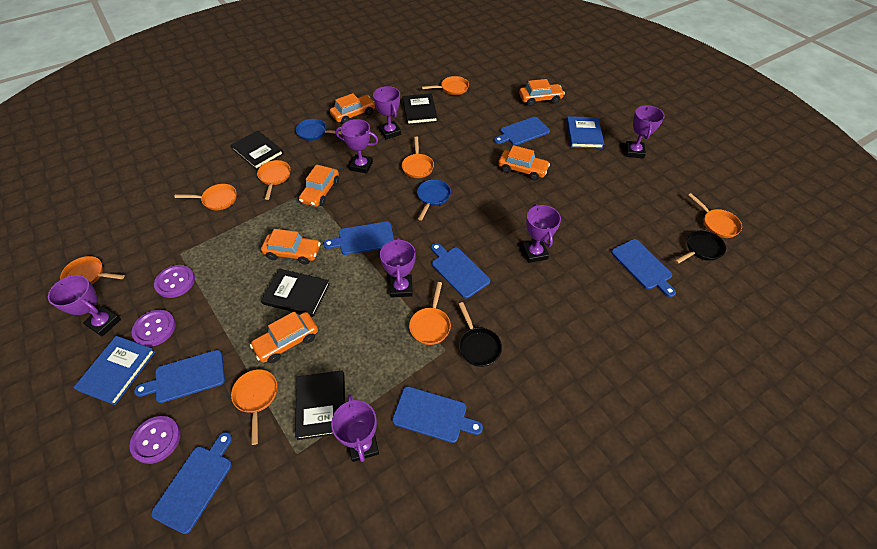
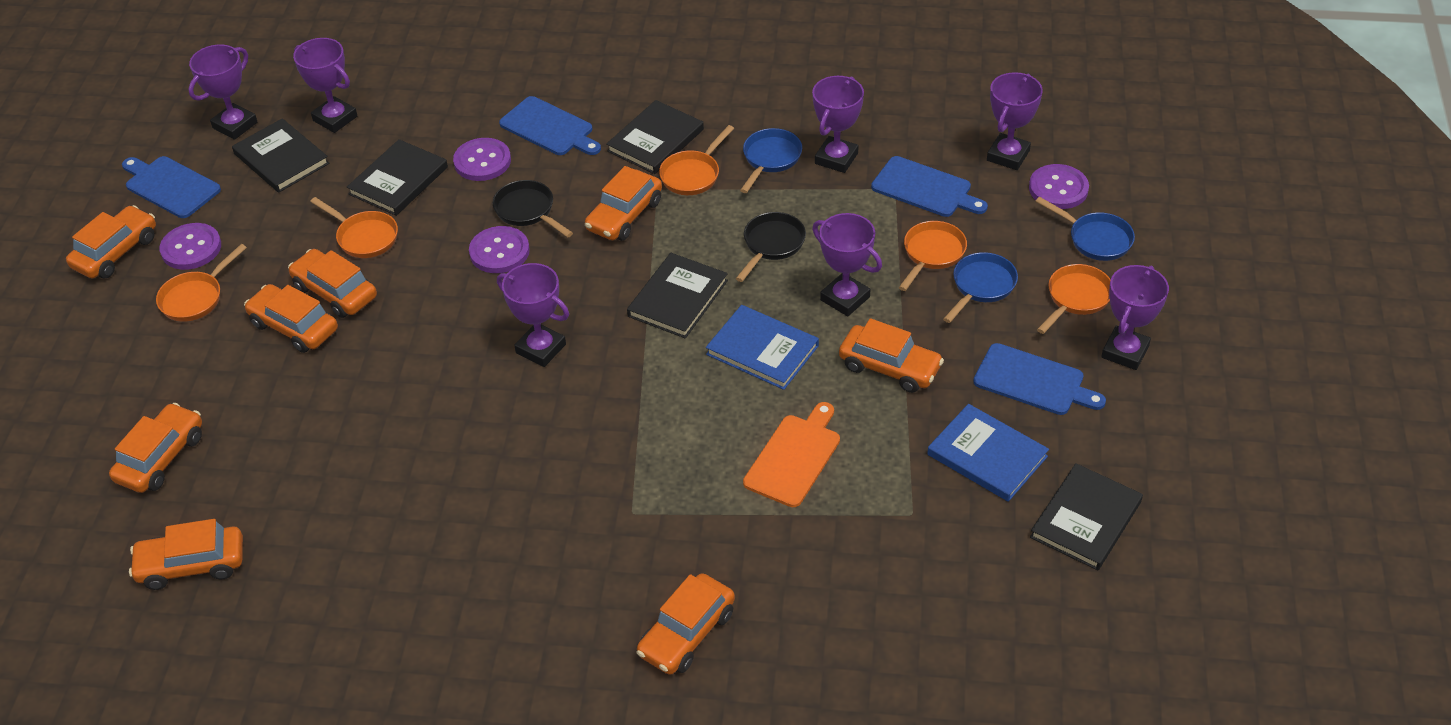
black book: [230,130,284,170] [261,269,330,317] [295,370,345,440] [403,93,438,125] = 4 -> [232,118,329,193] [347,139,448,216] [606,100,704,174] [627,253,728,338] [1030,463,1143,570] = 5
blue cutting board: [134,350,225,403] [151,432,232,534] [323,222,394,255] [392,386,483,443] [431,243,490,298] [494,117,550,145] [611,239,676,297] = 7 -> [122,156,221,218] [499,96,601,155] [871,156,988,217] [973,343,1106,415] = 4
blue pan: [296,119,342,141] [417,180,451,221] = 2 -> [740,128,802,193] [943,252,1018,323] [1035,197,1135,261] = 3
orange car: [250,311,318,363] [261,229,321,265] [299,164,339,207] [330,93,375,124] [498,145,550,181] [519,79,565,106] = 6 -> [66,205,156,279] [109,403,202,493] [129,519,243,590] [244,284,338,353] [288,249,377,318] [585,166,662,241] [636,573,735,675] [839,318,944,393] = 8
orange cutting board: none = 0 -> [743,402,840,507] = 1
orange pan: [60,256,125,284] [174,184,237,210] [231,369,277,445] [257,160,290,200] [402,136,434,178] [409,282,451,345] [422,76,469,95] [688,193,742,238] = 8 -> [156,244,247,322] [310,197,398,258] [659,125,734,195] [899,221,967,291] [1037,264,1111,334] = 5
purple button: [130,416,181,464] [131,310,176,347] [154,265,195,298] = 3 -> [160,223,221,270] [453,138,511,181] [469,226,530,273] [1029,164,1089,209] = 4

